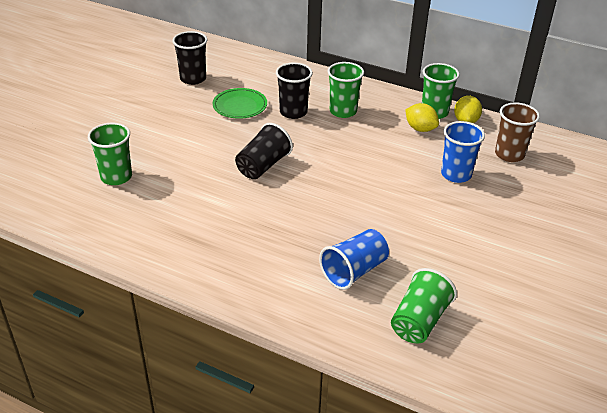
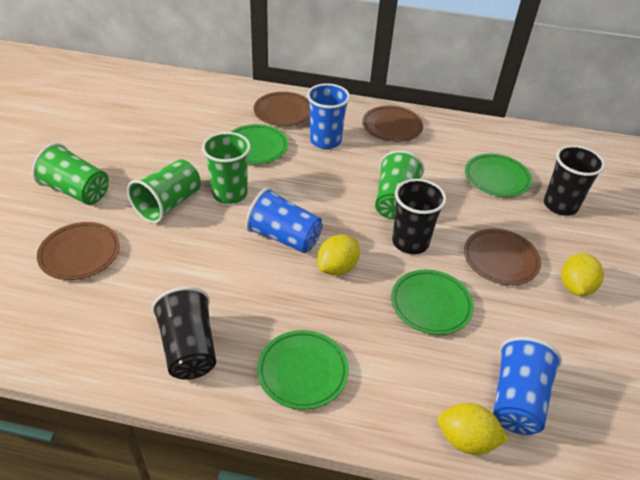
blue cup: [319,229,389,290] [441,121,485,183] = 2 -> [246,187,323,253] [307,83,350,149] [493,336,562,435] = 3
brown cup: [495,102,540,162] = 1 -> none = 0
brown plate: none = 0 -> [37,222,120,280] [254,92,310,126] [362,106,423,142] [464,228,541,285] = 4
green plate: [213,88,267,119] = 1 -> [231,124,288,164] [257,330,349,410] [391,270,474,335] [465,154,532,197] = 4
yellow lemon: [405,103,439,132] [454,96,482,123] = 2 -> [317,235,360,276] [437,403,509,455] [561,253,604,296] = 3

